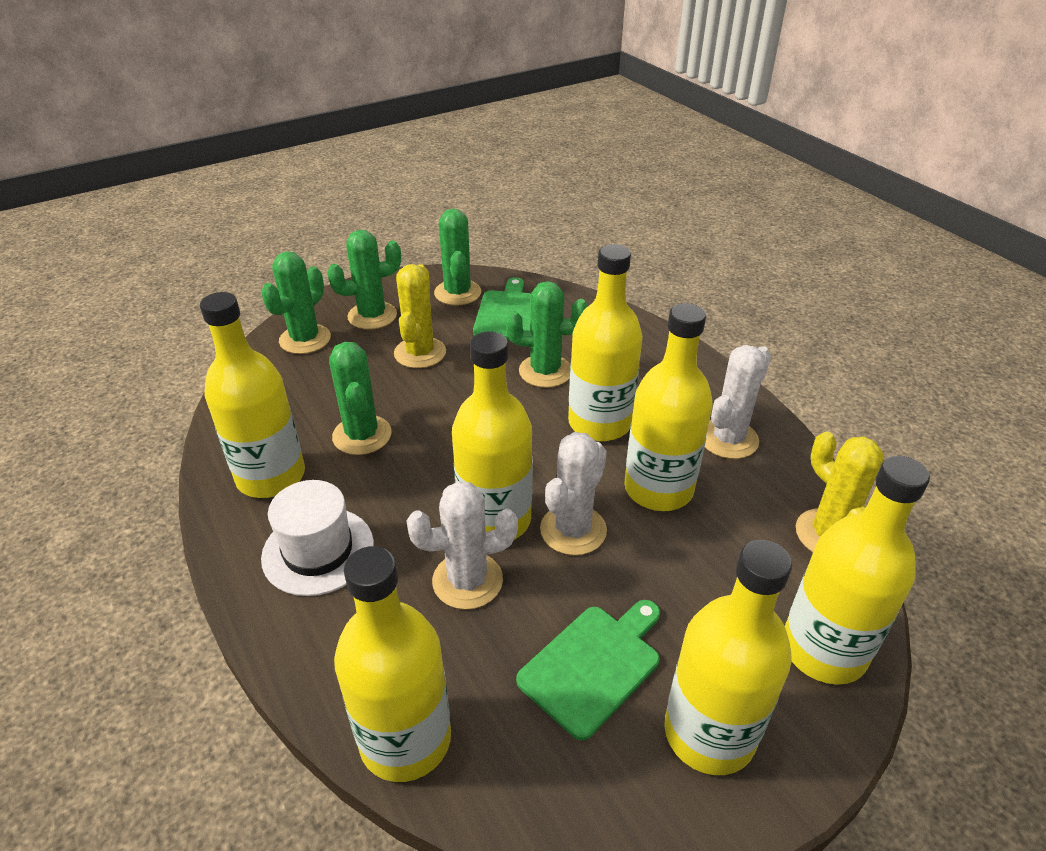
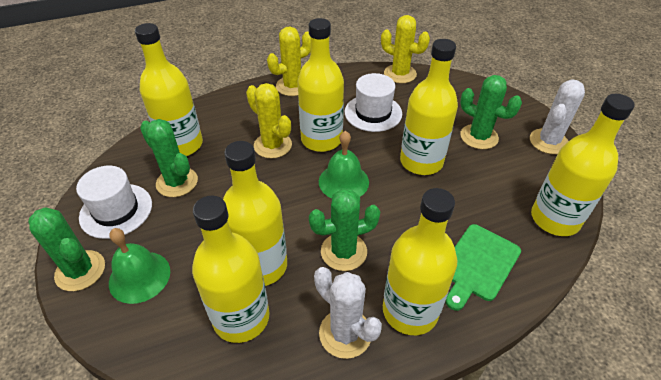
green bell: none = 0 -> [109,228,170,304] [319,131,369,198] = 2
green cactus: [261,252,331,354] [327,230,401,329] [329,342,392,455] [434,209,481,306] [506,281,588,388] = 5 -> [28,207,105,291] [140,119,198,197] [309,188,380,271] [460,75,522,149] = 4
green cutting board: [473,277,531,340] [516,600,660,740] = 2 -> [446,224,521,311] = 1
white cactus: [406,481,518,610] [540,432,607,555] [705,345,771,459] = 3 -> [314,267,382,359] [530,80,585,154] = 2
white hat: [261,480,374,596] = 1 -> [76,166,152,239] [345,73,402,132] = 2
yellow cactus: [394,264,446,368] [796,432,884,552] = 2 -> [246,83,292,159] [267,26,311,96] [381,15,430,83] = 3

